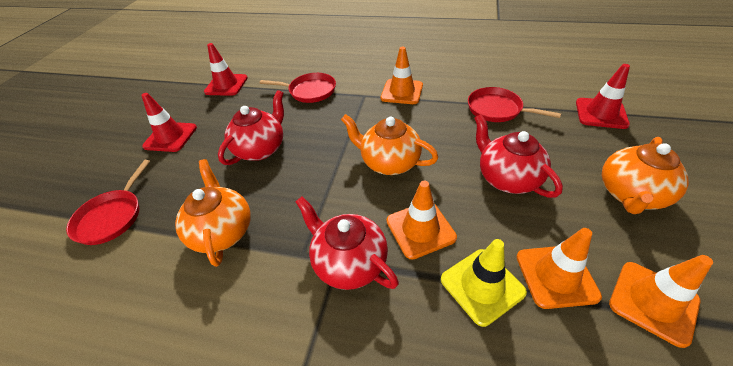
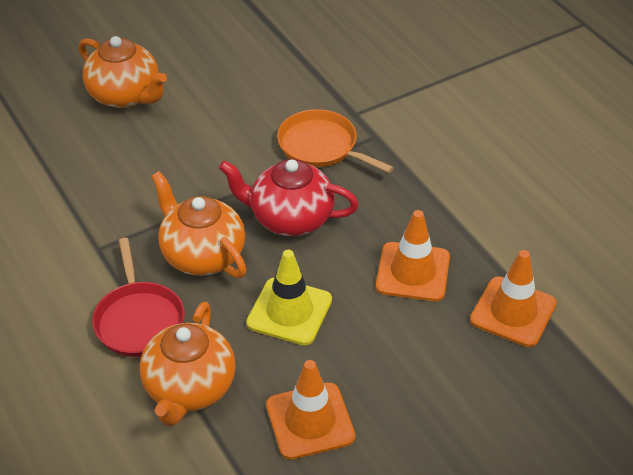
orange pan: none = 0 -> [277,109,394,173] = 1
orange traffic cone: [381,47,423,104] [387,181,457,260] [516,228,602,309] [609,255,713,348] = 4 -> [266,360,356,460] [376,210,450,301] [470,250,557,347] = 3
red pan: [66,160,150,245] [260,73,336,103] [468,87,561,122] = 3 -> [92,238,185,357] = 1
red teapot: [218,90,284,165] [296,197,399,290] [474,114,563,198] = 3 -> [219,159,359,236] = 1
red traffic cone: [141,93,197,152] [204,43,248,96] [576,64,630,129] = 3 -> none = 0

